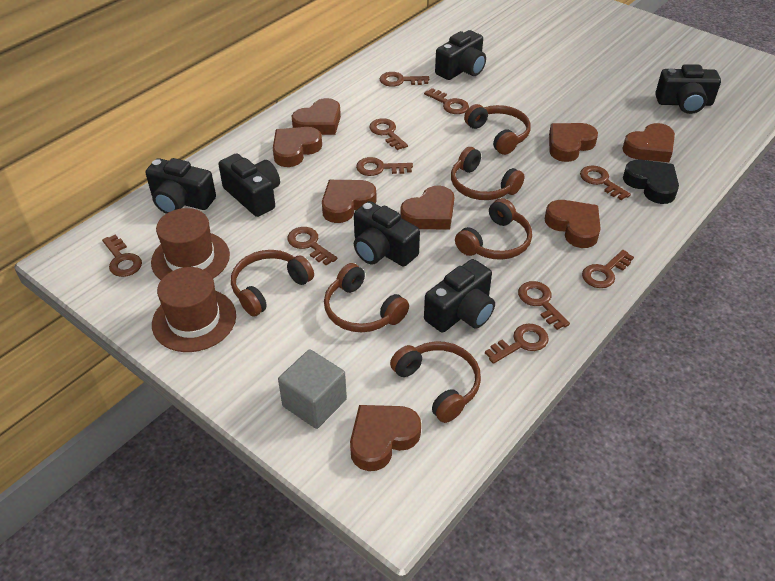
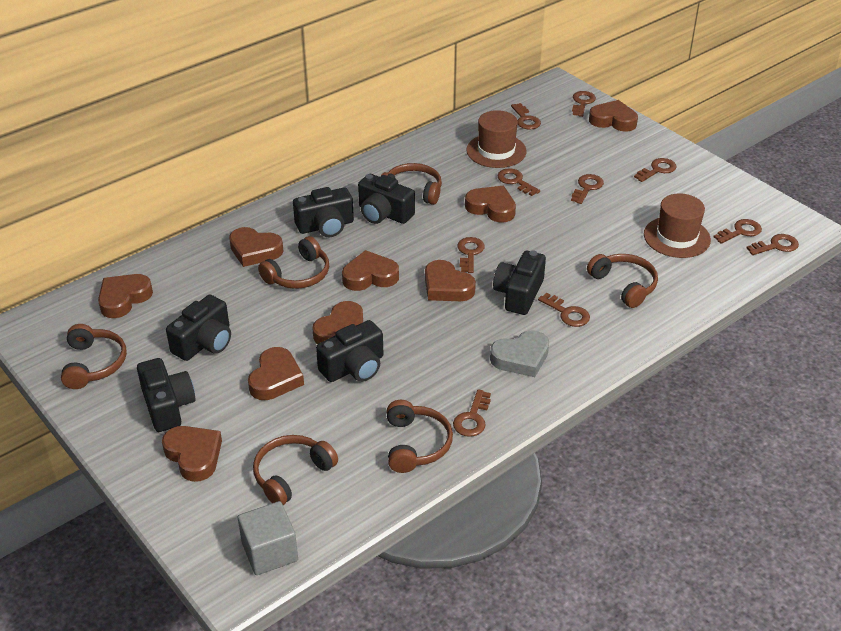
black heart: [623,160,679,204] = 1 -> none = 0
brown heart: [273,127,322,167] [292,98,341,135] [322,180,376,223] [350,405,421,471] [400,185,454,230] [545,200,601,248] [549,123,598,162] [622,123,675,162] = 8 -> [98,274,153,318] [162,426,222,482] [229,227,283,267] [248,347,304,400] [312,301,363,344] [342,250,399,291] [425,260,476,301] [465,186,516,223] [589,100,638,132] = 9
grey heart: none = 0 -> [490,330,549,377] = 1

